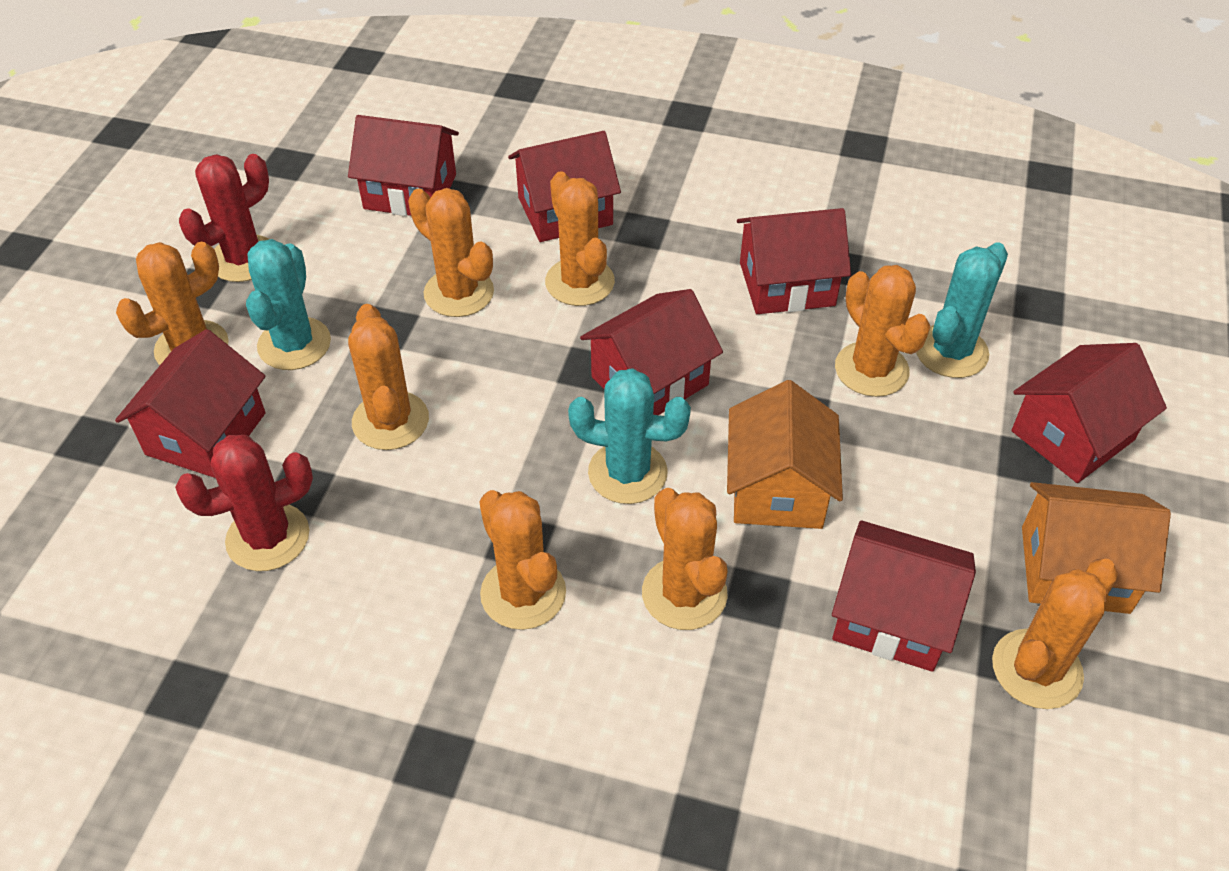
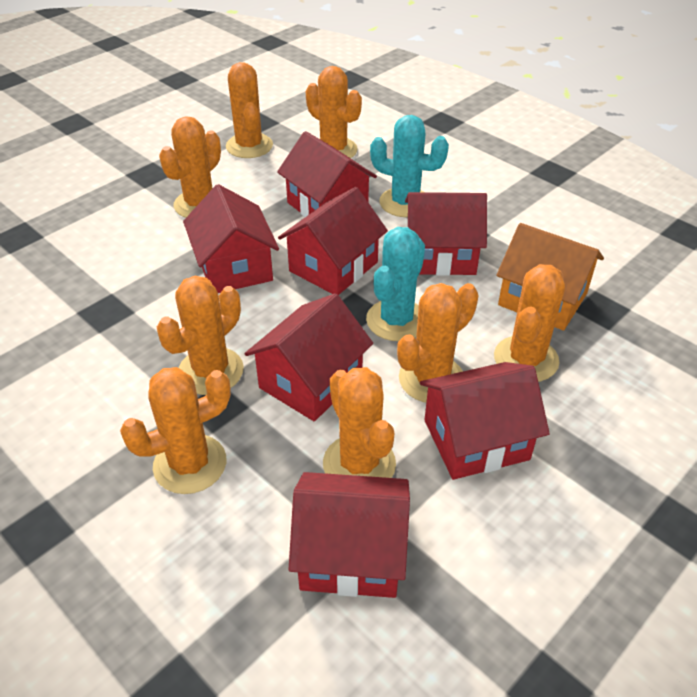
orange house: [727,380,843,529] [1022,482,1171,614] = 2 -> [496,223,604,331] = 1
red cactus: [175,434,313,571] [179,154,269,282] = 2 -> none = 0
turquoise cactus: [246,239,331,370] [568,368,691,504] [916,242,1008,378] = 3 -> [366,227,425,341] [370,115,449,217] = 2

